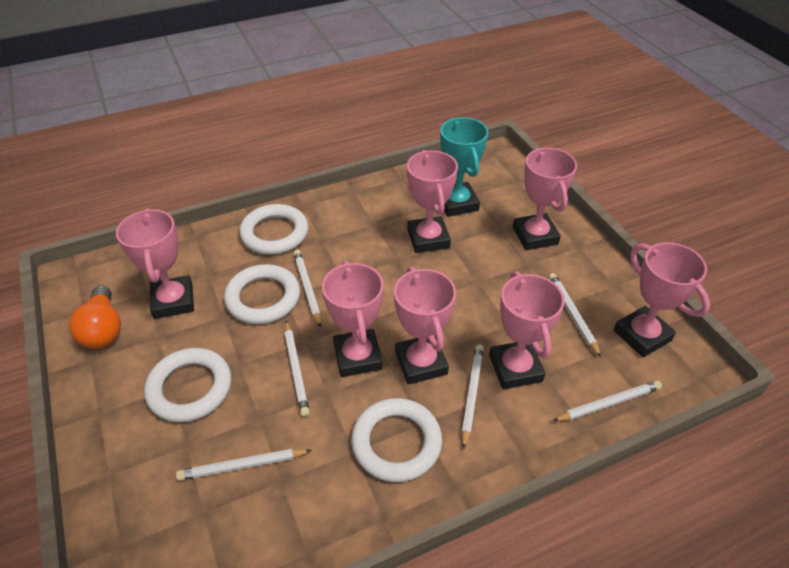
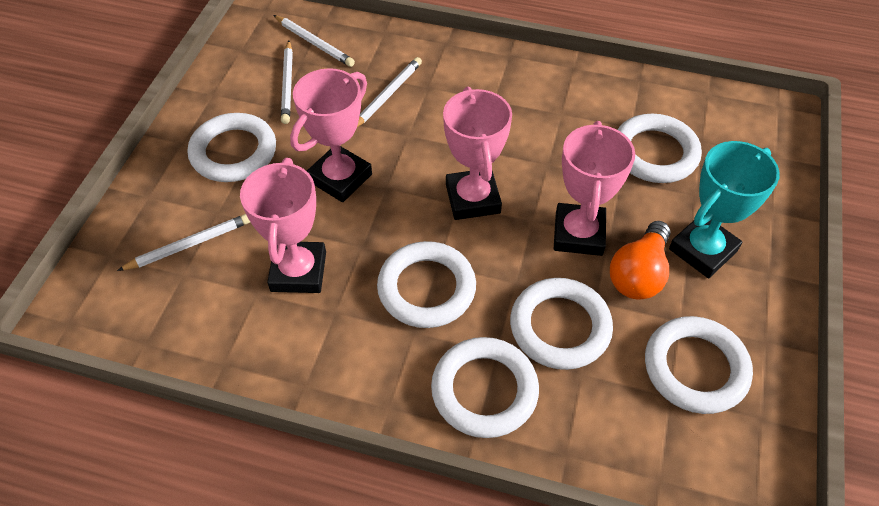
pink trophy: [116,208,194,319] [322,260,384,377] [394,267,456,385] [407,150,458,253] [489,271,565,389] [513,148,577,250] [614,242,710,357] = 7 -> [240,158,326,293] [290,68,372,202] [443,87,512,220] [554,121,635,256] = 4
white pencil: [176,449,312,481] [284,321,310,417] [293,250,321,328] [461,344,484,450] [549,273,601,357] [553,380,662,421] = 6 -> [117,214,250,271] [273,15,355,67] [281,40,293,124] [357,57,422,127] = 4
white ring: [144,348,231,422] [224,264,300,324] [239,204,308,255] [351,398,442,482] = 4 -> [188,113,276,182] [377,241,476,328] [431,337,539,438] [510,278,613,370] [617,114,702,183] [645,316,753,414] = 6

